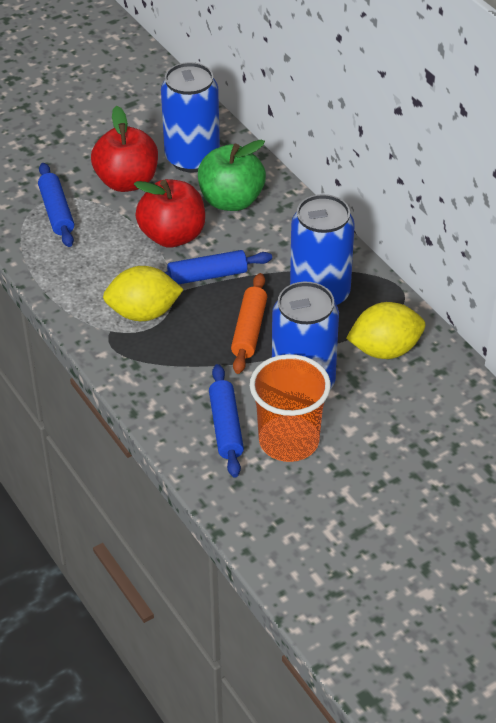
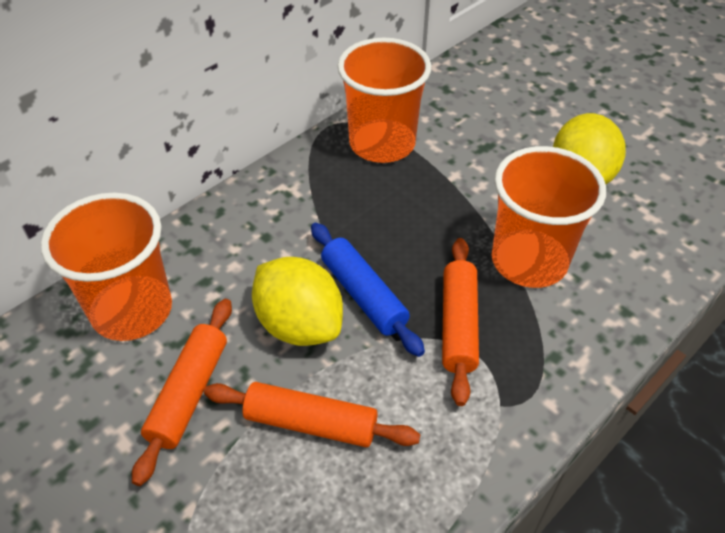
blue can: [161,62,220,173] [272,282,339,388] [290,194,355,306] = 3 -> none = 0
blue rolling pin: [38,163,74,247] [164,250,272,284] [209,364,244,478] = 3 -> [311,223,425,357] = 1
green apple: [198,140,266,211] = 1 -> none = 0
orange cup: [250,354,331,462] = 1 -> [41,193,172,341] [337,37,431,163] [492,146,606,288] = 3
orange rolling pin: [231,273,267,374] = 1 -> [132,299,232,486] [204,382,420,447] [442,238,479,406] = 3
red apple: [91,106,158,192] [134,179,205,247] = 2 -> none = 0

